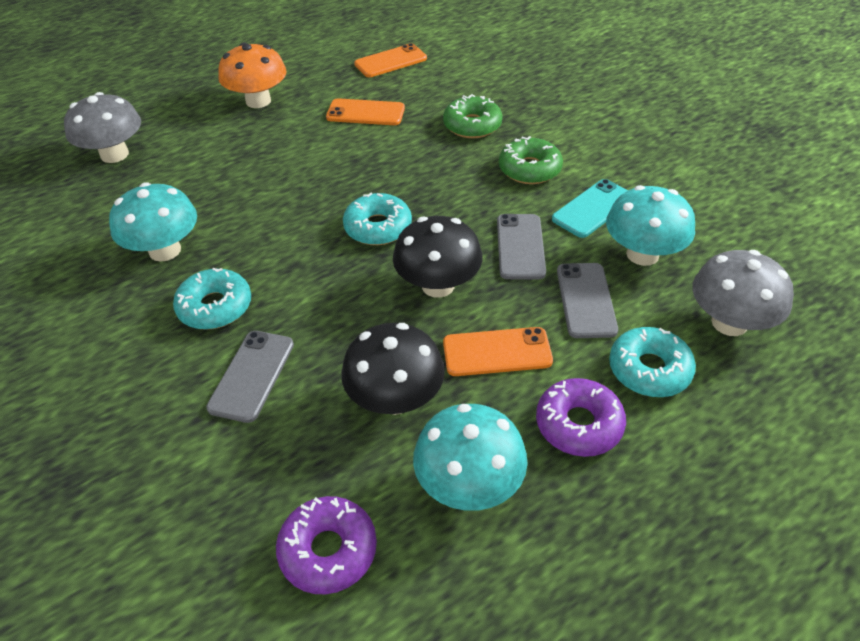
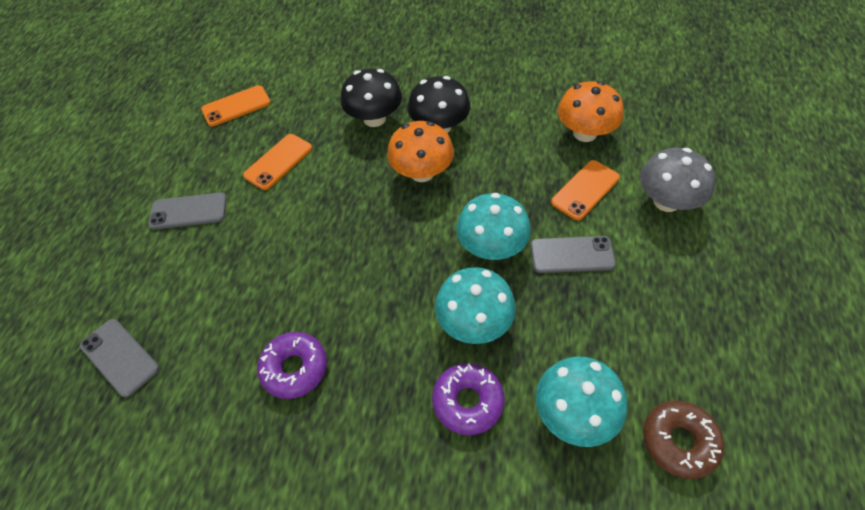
brown donut: none = 0 -> [643,400,724,479] = 1
green donut: [443,94,503,138] [499,136,563,184] = 2 -> none = 0
grey mushroom: [64,92,141,163] [692,250,794,336] = 2 -> [640,148,715,212] = 1
orange mushroom: [218,43,286,108] = 1 -> [387,121,454,182] [558,81,624,142] = 2
turquoise donut: [173,268,251,330] [343,193,412,245] [609,327,696,397] = 3 -> none = 0
turquoise phone: [552,179,628,238] = 1 -> none = 0

